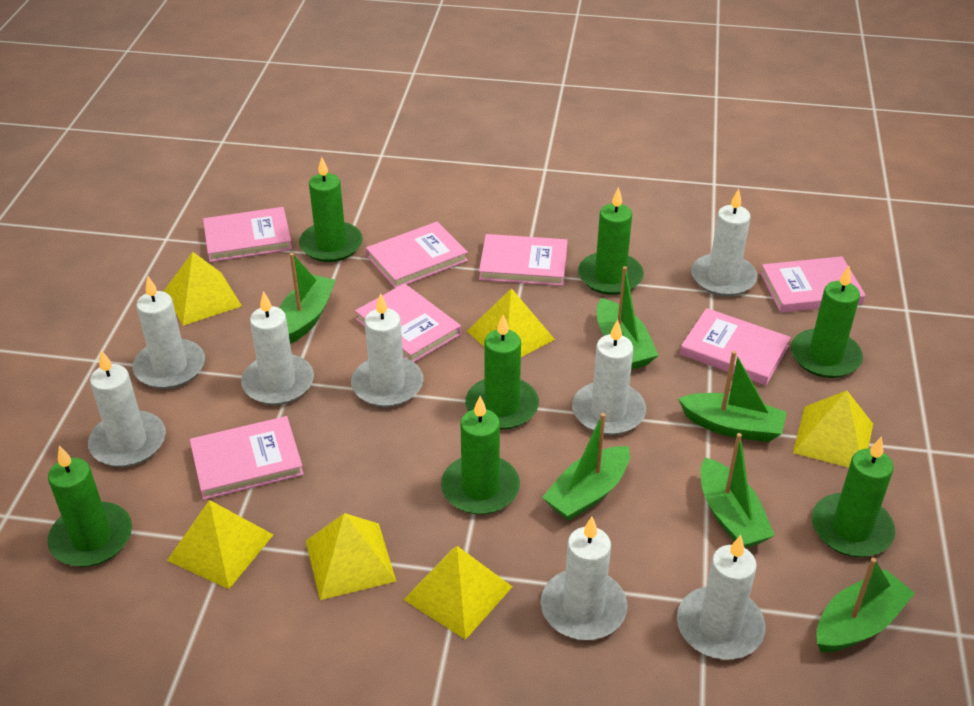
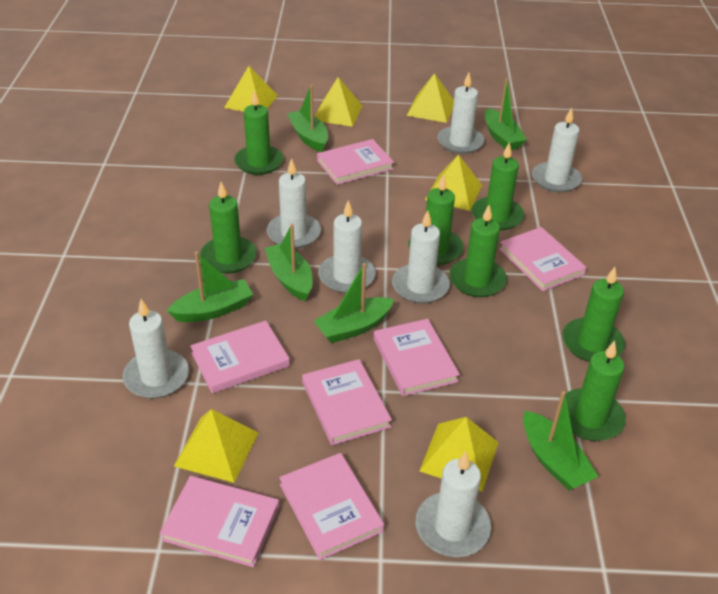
white candle: [88,350,166,467] [132,276,205,389] [241,291,314,405] [351,293,423,407] [541,517,627,640] [572,319,646,435] [677,535,766,660] [691,189,757,296] = 8 -> [122,299,189,399] [267,158,321,249] [318,200,376,293] [392,210,450,303] [416,451,491,557] [437,72,485,154] [532,108,582,193] = 7

